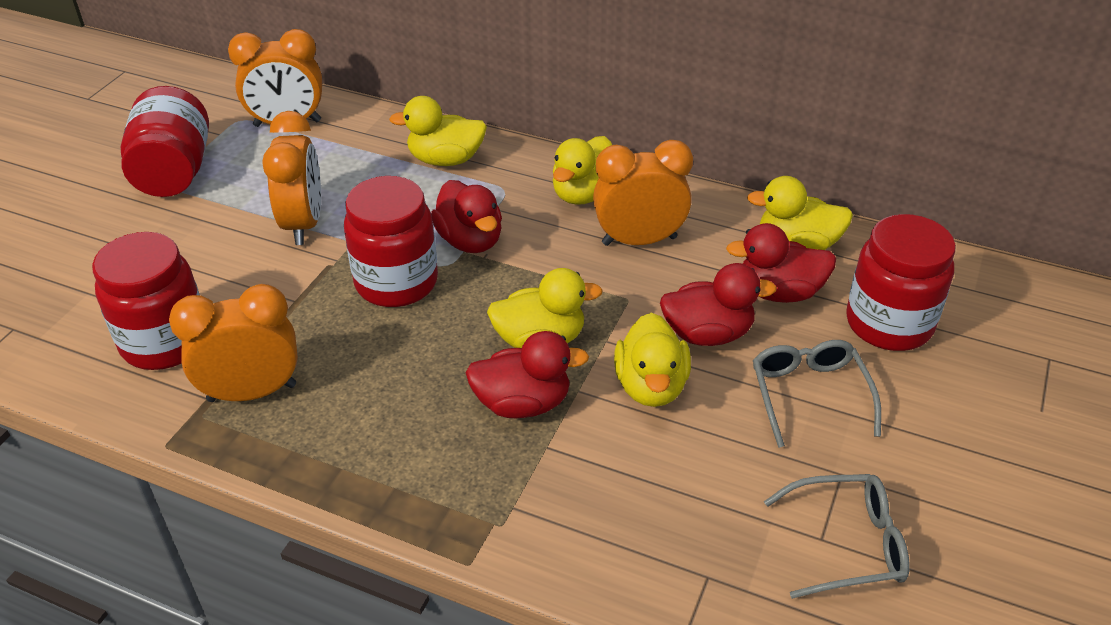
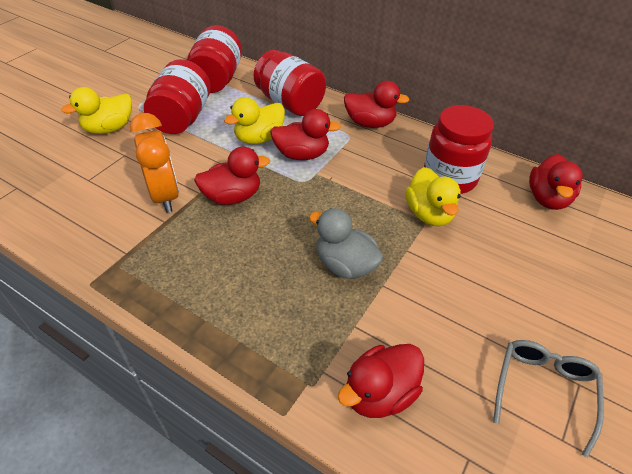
grey duck: none = 0 -> [309,208,383,279] = 1
grey glasses: [753,340,881,448] [764,474,910,599] = 2 -> [493,340,604,458] = 1
orange clock: [169,284,298,402] [228,29,322,127] [262,111,321,245] [593,140,693,246] = 4 -> [130,113,179,213] = 1
red duck: [431,180,502,253] [466,331,589,418] [660,263,777,346] [726,223,836,303] = 4 -> [194,146,270,205] [270,109,341,160] [338,344,424,418] [344,81,409,128] [529,154,583,210] = 5
yellow duck: [389,96,487,166] [487,268,603,348] [553,136,612,205] [614,313,691,407] [747,176,853,250] = 5 -> [62,87,132,134] [224,97,285,144] [405,167,461,226] = 3

